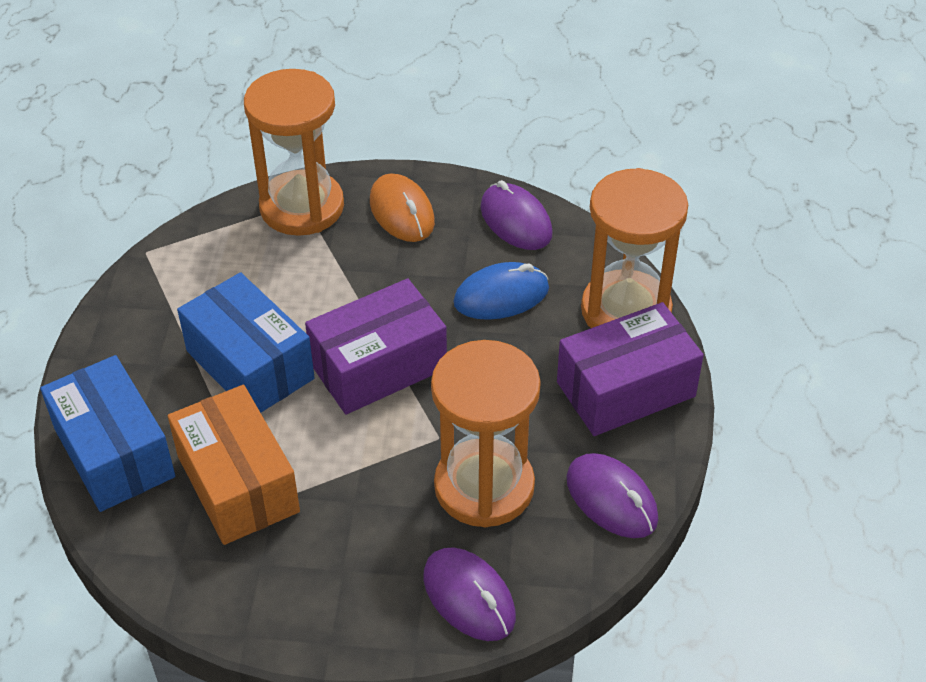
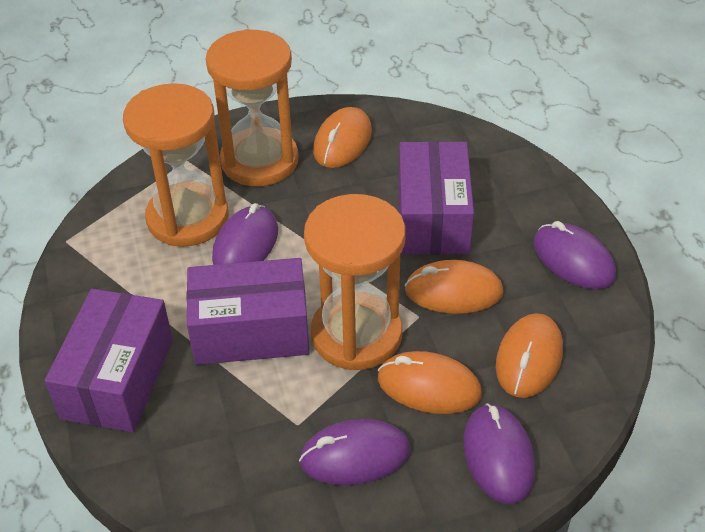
blue box: [40,355,175,512] [177,272,315,413] = 2 -> none = 0
blue mouse: [454,262,549,320] = 1 -> none = 0
orange box: [168,385,300,545] = 1 -> none = 0
orange mouse: [370,173,435,242] = 1 -> [313,107,372,168] [378,351,482,414] [404,260,503,314] [496,313,563,398] = 4
purple box: [305,278,447,415] [557,302,704,436] = 2 -> [44,289,173,433] [186,258,310,365] [398,141,474,255] = 3
purple mouse: [423,547,516,641] [481,180,552,250] [566,453,658,538] = 3 -> [212,203,278,265] [299,419,410,485] [463,403,535,504] [533,221,616,289] = 4

